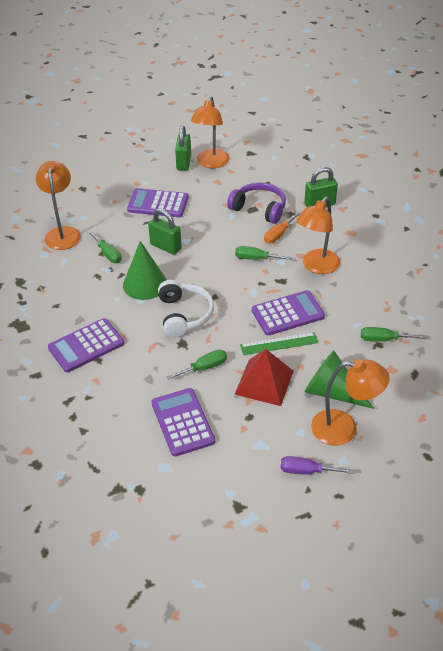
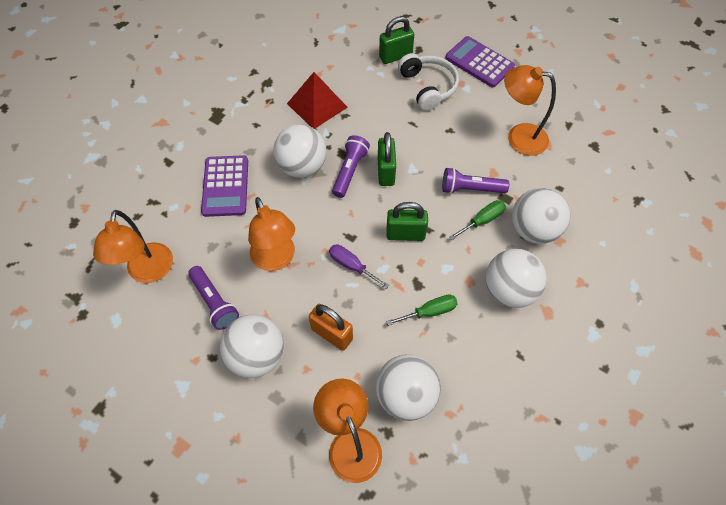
green cone: [123,241,167,300] [305,350,374,409] = 2 -> none = 0
green ruler: [240,332,318,355] = 1 -> none = 0
green screwdriver: [87,231,122,263] [166,350,227,380] [235,246,293,260] [361,327,425,342] = 4 -> [386,294,458,326] [449,200,506,240] = 2
orange padlock: none = 0 -> [309,304,353,351] = 1
orange screwdriver: [264,212,301,243] = 1 -> none = 0
purple calculator: [48,318,124,372] [127,188,188,217] [151,388,215,456] [252,290,325,336] = 4 -> [201,155,248,217] [445,36,515,87] = 2
purple flashlight: none = 0 -> [188,266,239,330] [332,135,370,198] [442,167,509,194] = 3
purple headphones: [227,182,286,224] = 1 -> none = 0
white ball: none = 0 -> [220,314,284,378] [273,124,326,178] [376,354,441,421] [485,249,547,308] [512,188,570,244] = 5

